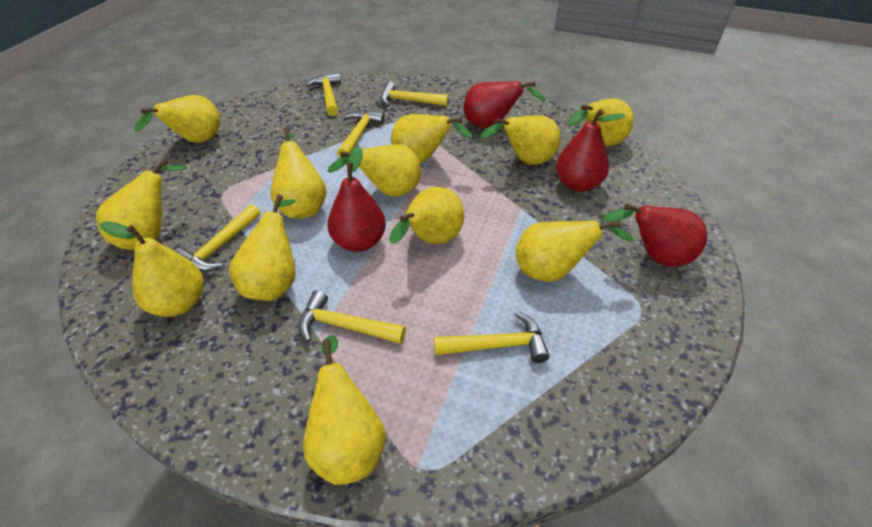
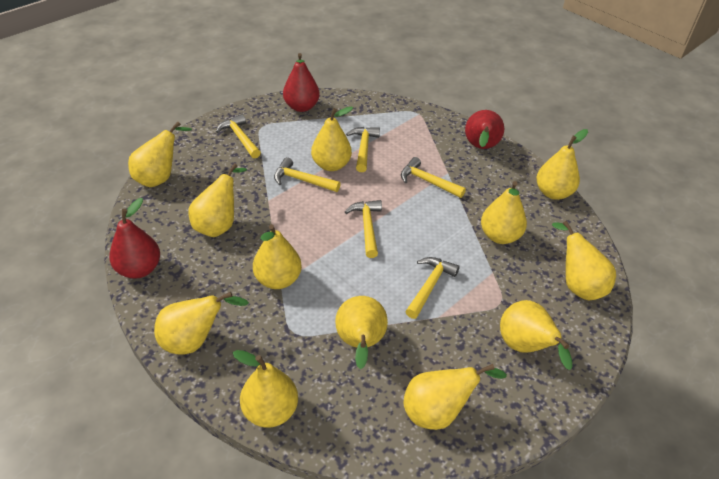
red pear: [327,146,386,252] [463,81,546,128] [556,109,626,192] [603,204,707,267] = 4 -> [109,198,160,278] [283,53,320,112] [465,110,504,149] = 3

